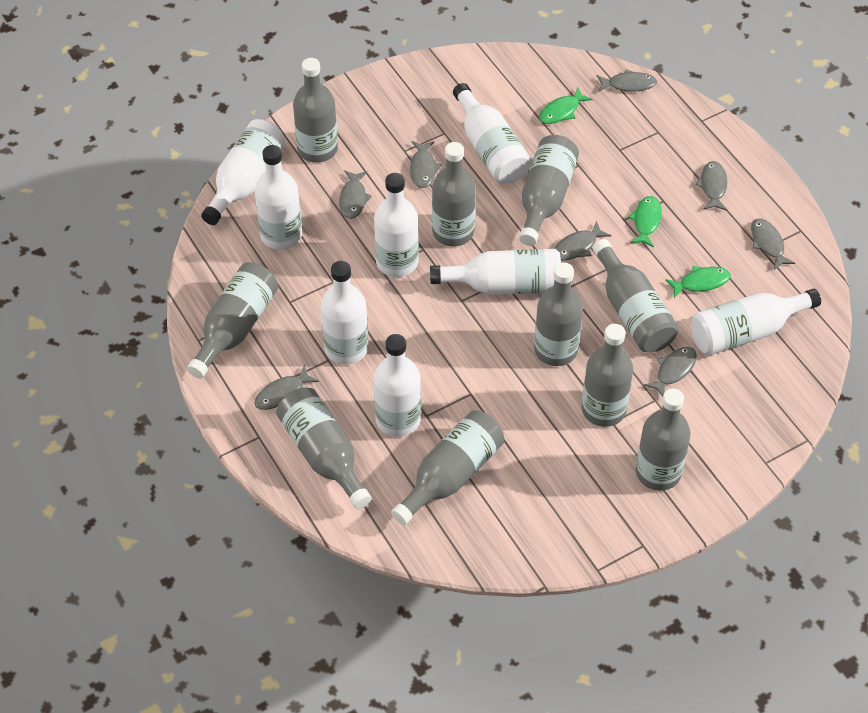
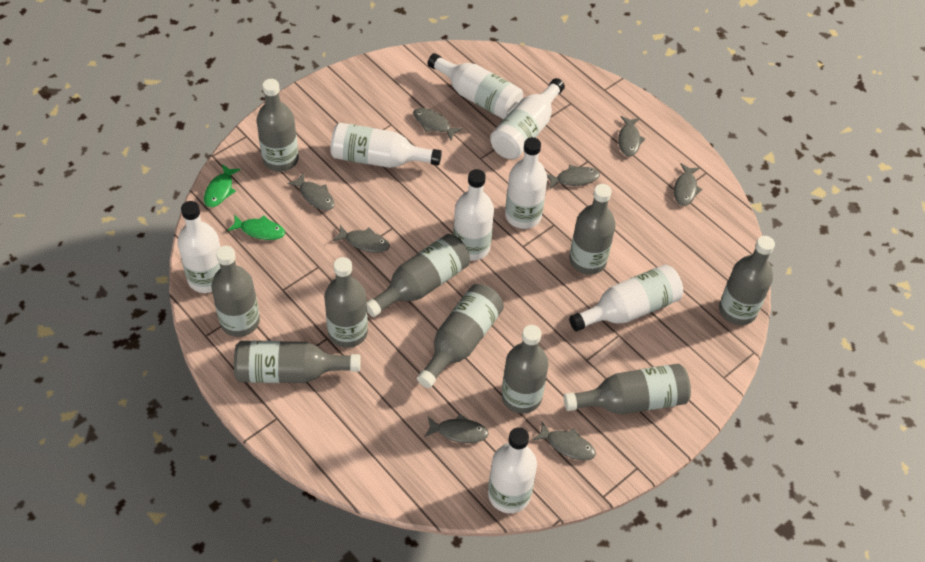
green fish: [539,87,593,124] [628,196,662,247] [665,266,731,298] = 3 -> [204,164,241,207] [227,215,285,240] = 2

